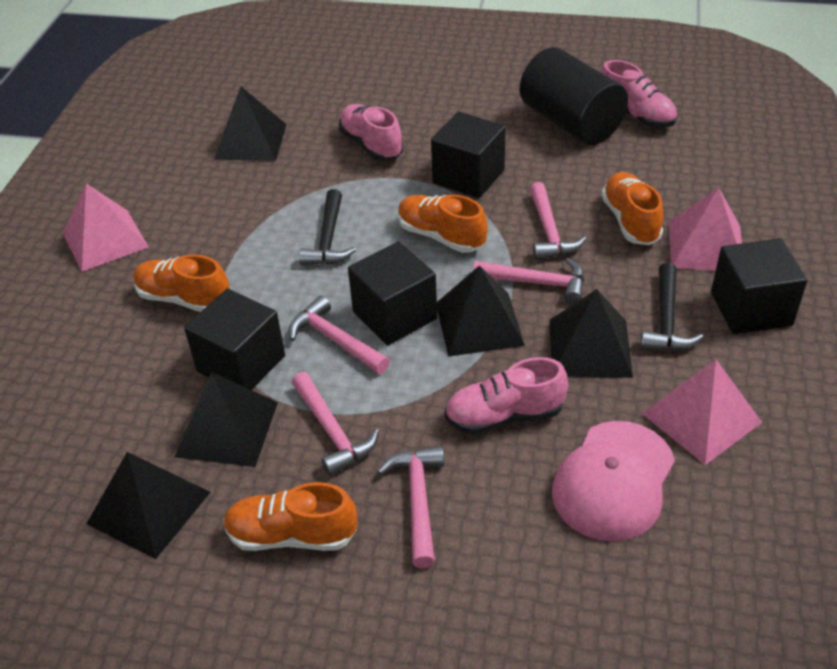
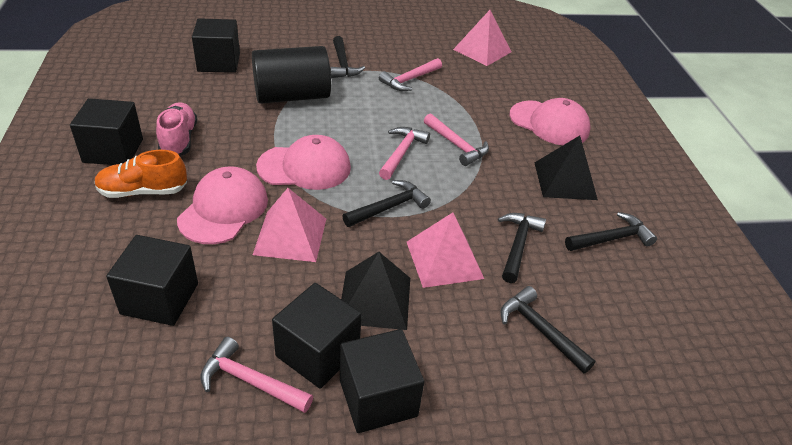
black cube: [184,288,285,390] [348,241,437,345] [431,112,506,198] [711,238,808,334] = 4 -> [70,98,143,165] [106,235,198,326] [192,18,240,73] [272,283,362,389] [340,329,424,433] = 5
black hammer: [299,189,356,265] [640,263,704,351] = 2 -> [330,36,365,78] [342,180,431,227] [498,213,546,283] [500,286,595,373] [565,212,657,251] = 5
black pyramid: [86,452,211,559] [175,372,278,467] [214,86,287,161] [437,265,525,357] [549,289,633,378] = 5 -> [341,252,410,330] [535,136,598,200] = 2
orange shoe: [133,255,230,312] [223,482,357,551] [398,195,488,253] [601,172,663,245] = 4 -> [94,150,187,198] = 1
pink cap: [552,421,675,542] = 1 -> [177,166,268,244] [256,135,351,190] [509,98,590,145] = 3
pink hammer: [288,296,390,374] [292,372,379,476] [377,446,444,568] [473,258,585,304] [529,182,586,260] = 5 -> [200,337,313,413] [379,58,442,91] [379,127,430,180] [424,114,489,166] = 4
pink shoe: [339,104,403,161] [444,357,568,434] [600,60,677,127] = 3 -> [156,102,198,156] = 1

